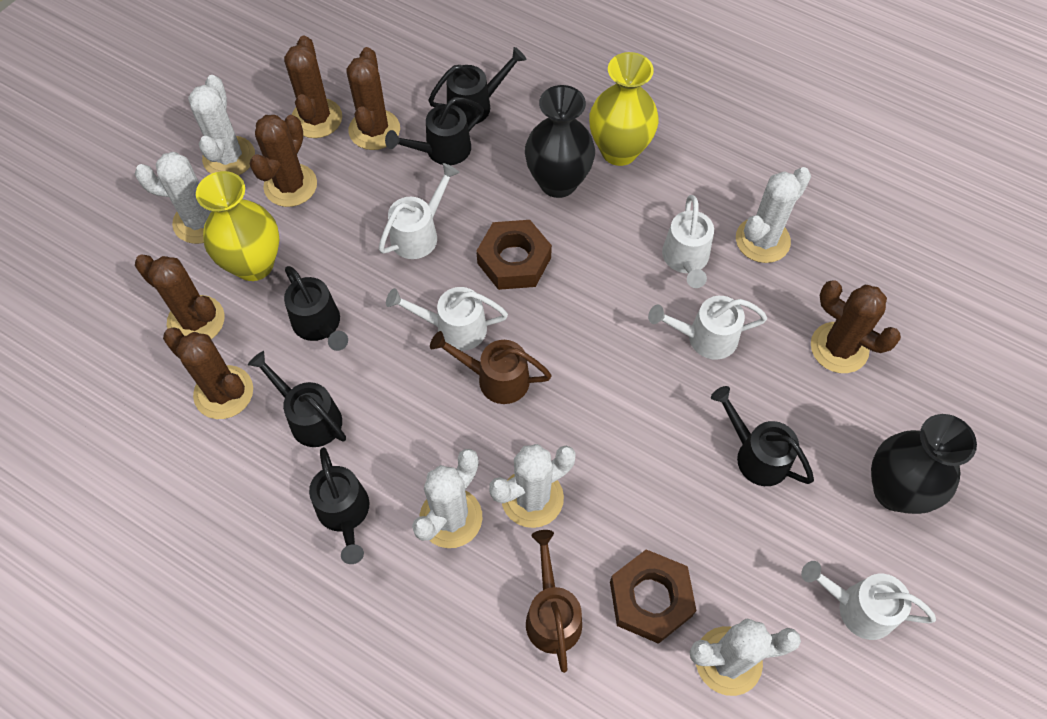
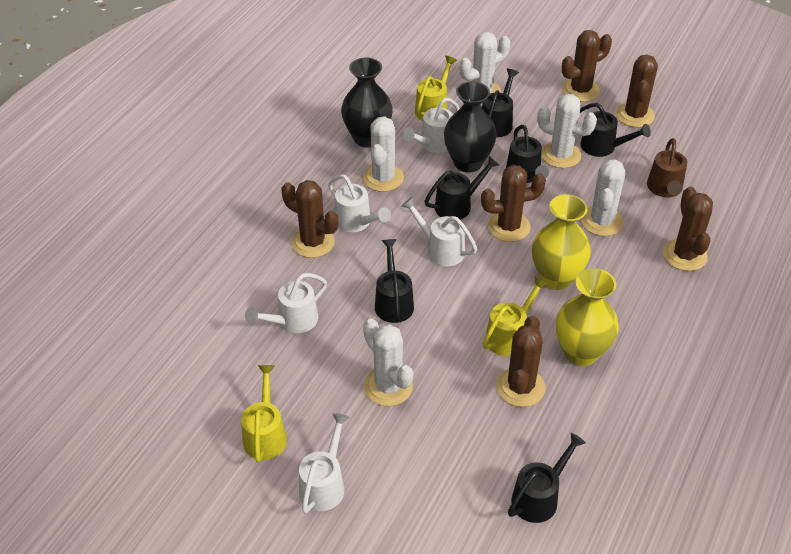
brown nut: [476,220,552,290] [610,549,696,644] = 2 -> none = 0
brown watering can: [430,331,552,404] [526,530,582,673] = 2 -> [647,138,687,197] = 1
white cactus: [135,152,212,244] [188,75,255,176] [412,449,482,548] [489,444,576,528] [689,619,801,696] [736,167,811,263] = 6 -> [363,116,404,192] [363,319,413,406] [460,32,510,104] [537,94,597,168] [581,159,625,236] = 5
yellow watering can: none = 0 -> [241,365,287,463] [415,56,457,121] [483,277,549,356] = 3

